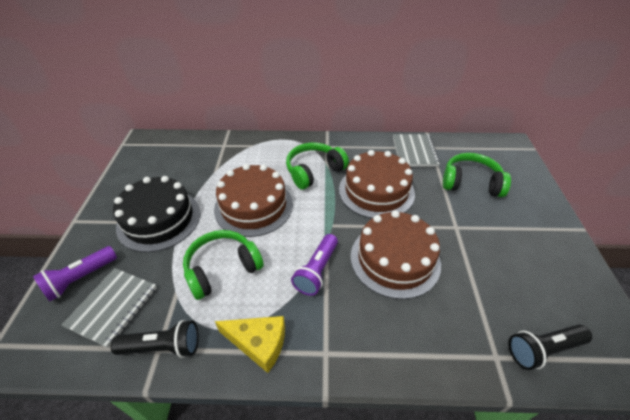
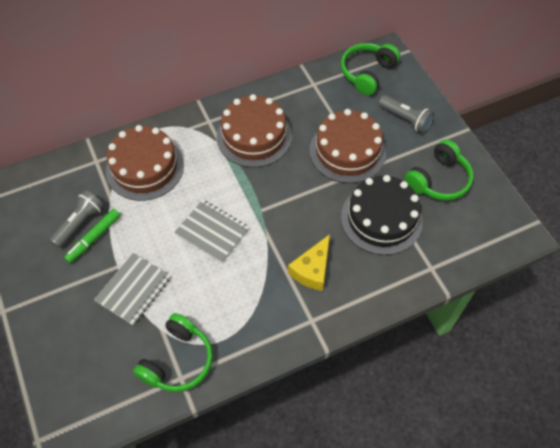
black flashlight: [110,320,199,358] [508,325,592,370] = 2 -> none = 0
green marker: none = 0 -> [64,209,120,263] = 1
grey flashlight: none = 0 -> [50,190,104,248] [379,95,434,133] = 2
purple flashlight: [33,246,117,301] [291,234,338,296] = 2 -> none = 0

